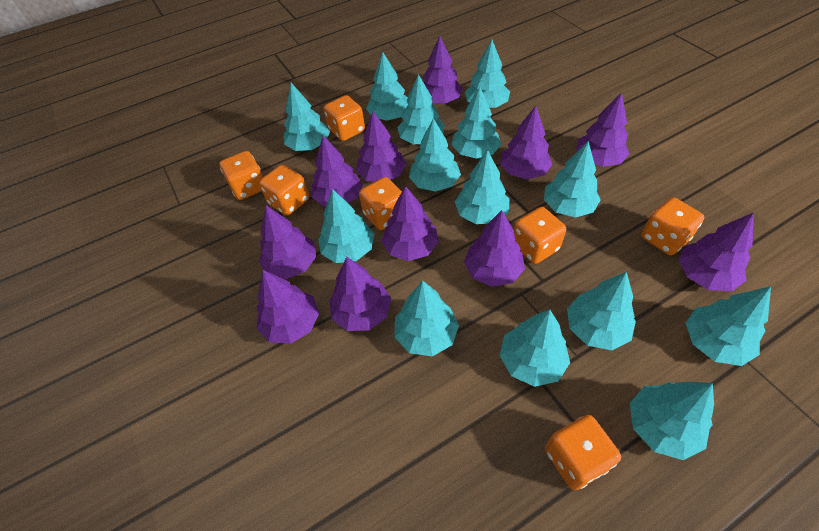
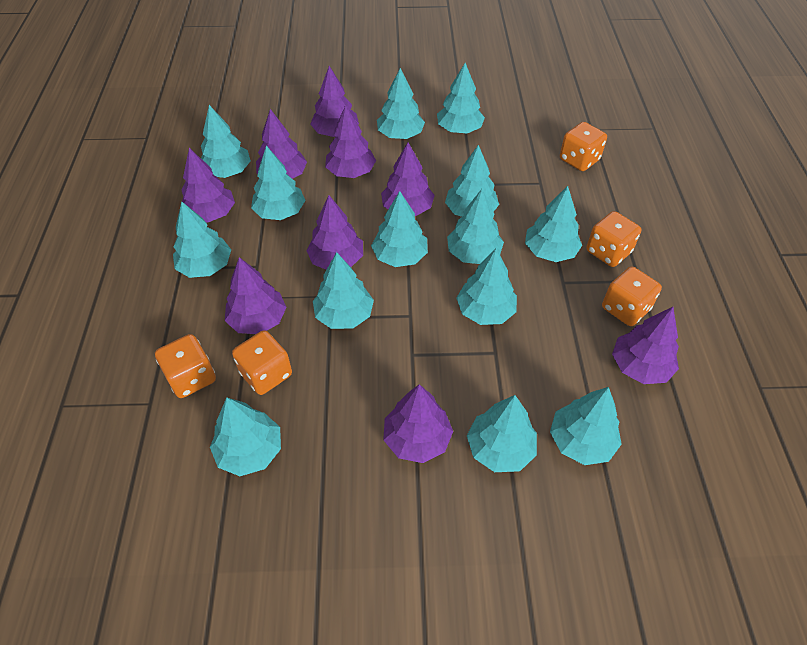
orange dice: [219,151,263,200] [259,164,309,215] [324,95,365,141] [359,177,402,230] [514,207,566,264] [545,415,621,490] [641,197,704,255] = 7 -> [155,334,216,398] [232,330,292,395] [560,122,607,171] [586,211,641,267] [602,266,662,326] = 5
purple tree: [256,270,319,344] [259,205,317,279] [312,135,363,206] [329,257,391,331] [356,111,406,182] [382,186,439,261] [423,36,463,104] [464,210,525,287] [500,106,553,179] [576,92,629,167] [678,212,754,291] = 11 -> [181,148,235,222] [225,257,287,334] [256,109,307,179] [306,195,363,270] [310,66,359,137] [325,105,376,178] [381,143,435,216] [383,384,453,463] [612,307,679,384] = 9

